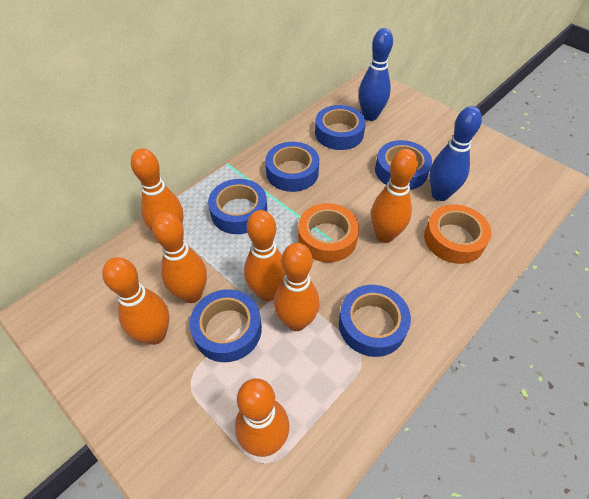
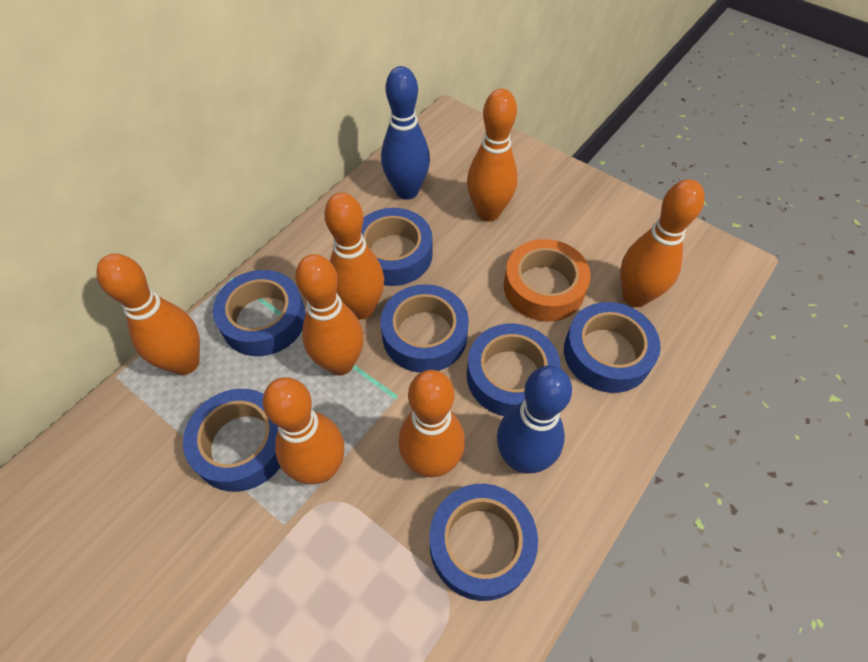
blue tape: [189,289,262,362] [208,179,267,234] [265,142,319,192] [315,105,366,150] [339,285,411,357] [375,140,432,190] = 6 -> [183,389,280,492] [213,270,306,356] [361,208,433,286] [380,284,469,373] [429,484,538,601] [467,324,561,416] [564,302,661,393] = 7
orange tape: [298,203,359,262] [424,204,491,264] = 2 -> [504,239,591,321] = 1

